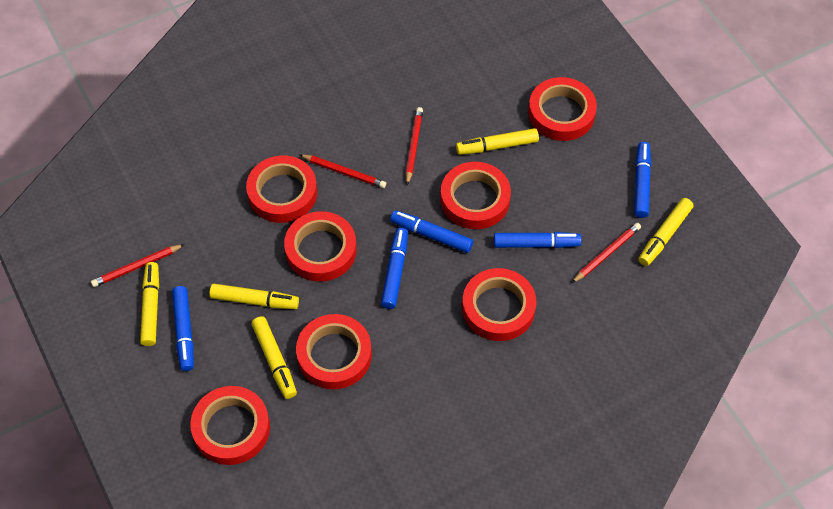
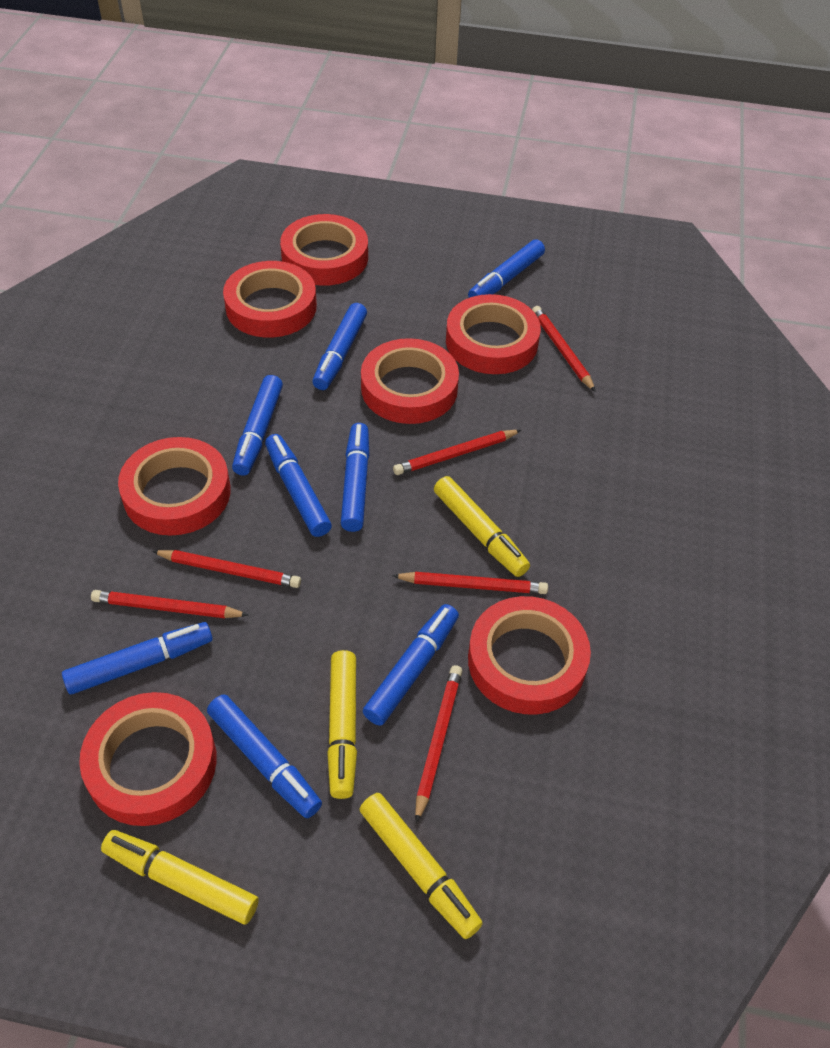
blue marker: [172,286,194,371] [381,228,408,309] [390,210,473,253] [494,232,581,248] [634,142,651,218] = 5 -> [62,622,213,695] [207,695,322,818] [232,375,283,476] [265,434,332,537] [312,303,367,390] [341,423,369,532] [363,604,459,726] [468,239,545,298] = 8
red pencil: [91,244,185,287] [299,154,386,188] [406,107,423,185] [572,223,641,283] = 4 -> [91,590,248,618] [152,550,301,588] [392,572,548,594] [393,430,521,475] [415,665,463,823] [532,306,596,392] = 6
yellow marker: [140,262,159,346] [209,284,299,309] [251,316,297,399] [456,128,539,155] [638,198,694,266] = 5 -> [101,830,259,925] [327,650,357,799] [359,793,483,939] [434,476,530,577] = 4

